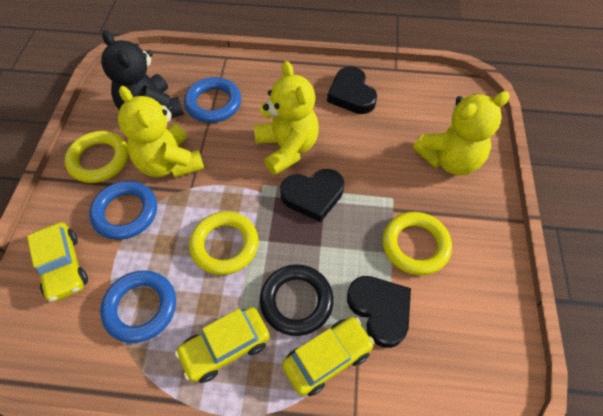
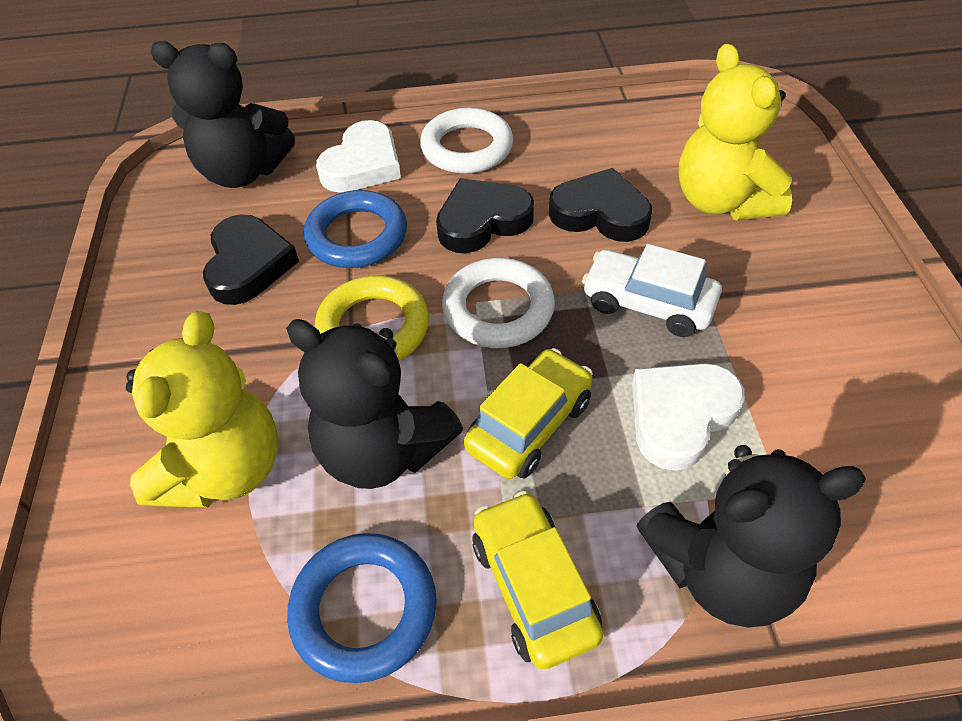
black ring: [260,264,334,336] = 1 -> none = 0
black teddy bear: [101,30,184,118] = 1 -> [150,41,295,188] [286,319,463,489] [636,445,866,628] = 3
blue ring: [89,181,157,240] [100,270,176,343] [184,77,241,123] = 3 -> [287,533,437,683] [304,190,407,268] = 2
white car: none = 0 -> [582,244,721,337] = 1
white heart: none = 0 -> [316,120,401,193] [632,363,745,471] = 2
white ring: none = 0 -> [420,108,513,174] [442,258,555,348] = 2
yellow car: [27,222,88,302] [175,307,270,383] [282,317,375,396] = 3 -> [464,348,593,479] [473,491,603,670] = 2
yellow ring: [65,131,129,183] [189,211,259,275] [382,212,452,275] = 3 -> [315,276,429,361] = 1
yellow teddy bear: [118,86,205,178] [254,61,319,175] [413,91,510,175] = 3 -> [126,311,278,508] [678,43,792,221] = 2

